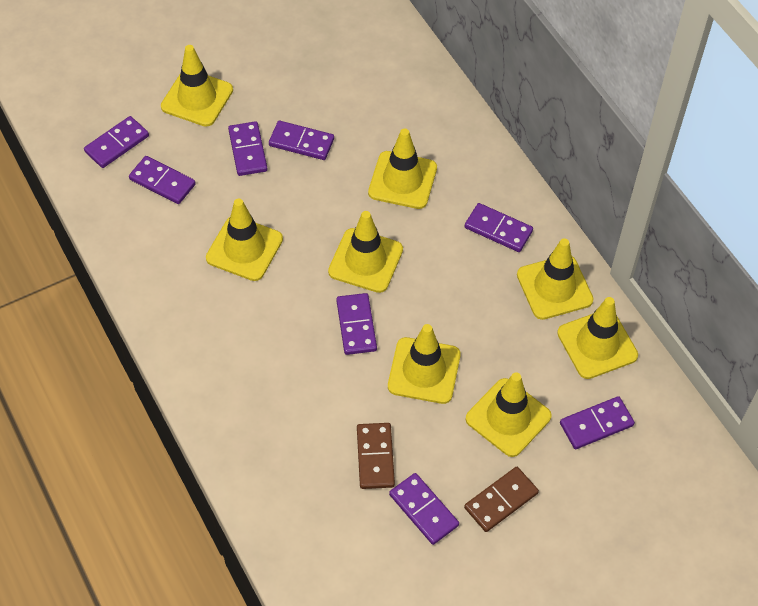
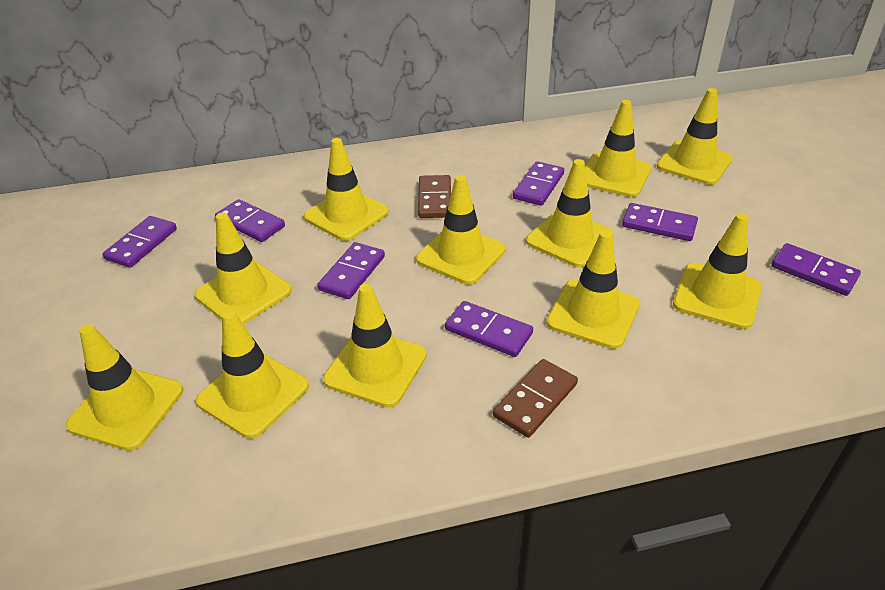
purple domino: [84,116,149,168] [129,156,196,204] [228,121,267,176] [269,121,334,160] [336,293,377,355] [389,473,459,545] [465,203,533,252] [560,396,635,449] = 8 -> [103,216,177,268] [215,199,285,242] [318,242,385,299] [445,301,533,357] [513,161,564,206] [622,203,698,241] [771,243,861,296] = 7
yellow traffic cone: [161,45,233,127] [206,199,283,281] [328,211,403,293] [368,129,437,209] [388,324,461,404] [466,373,552,457] [517,238,593,320] [557,297,638,379] = 8 -> [66,324,183,451] [195,212,291,324] [196,310,309,438] [304,138,389,241] [323,284,427,408] [416,175,505,284] [526,159,614,267] [546,231,640,349] [585,100,652,197] [657,88,733,185] [673,213,762,329] = 11

